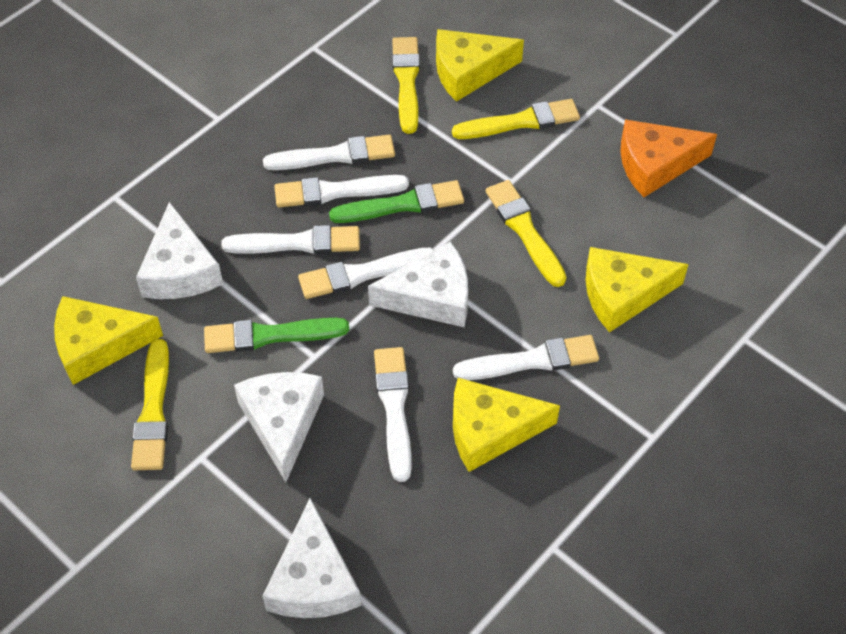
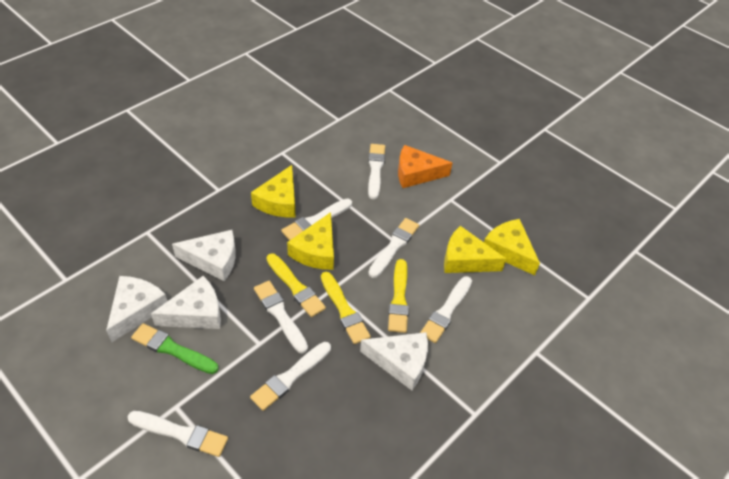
green brush: [204,318,349,353] [329,180,464,223] = 2 -> [131,323,219,374] = 1
white brush: [221,225,360,254] [263,135,395,170] [274,175,409,207] [298,248,434,299] [374,347,412,482] [453,335,599,380] = 6 -> [127,411,228,457] [250,342,331,411] [254,281,308,353] [281,198,352,241] [368,144,385,199] [368,218,419,278] [420,276,472,343] = 7
yellow brush: [131,339,169,470] [392,37,420,134] [452,99,580,139] [486,180,567,287] = 4 -> [267,253,326,317] [321,272,371,344] [388,259,409,333] = 3

